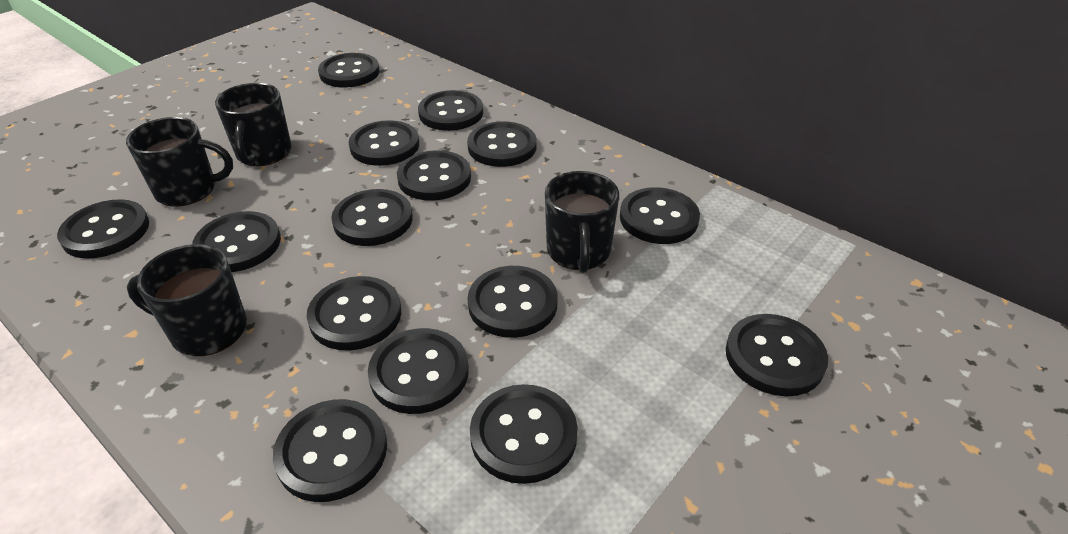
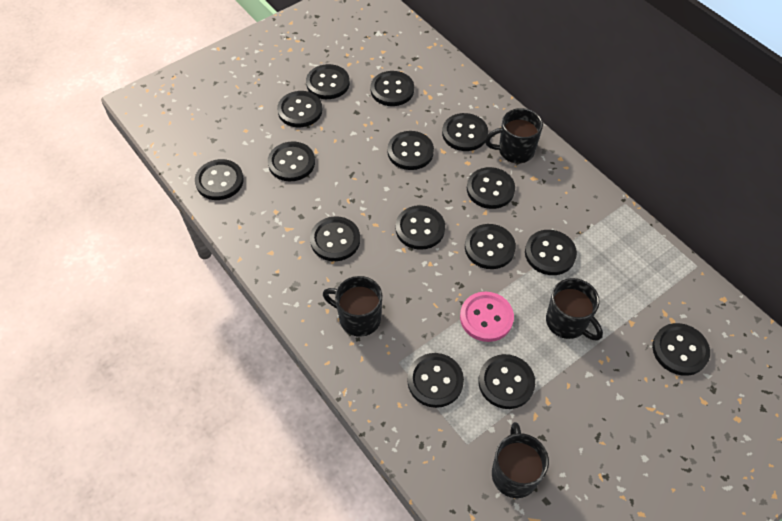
pink button: none = 0 -> [460,292,514,342] = 1

